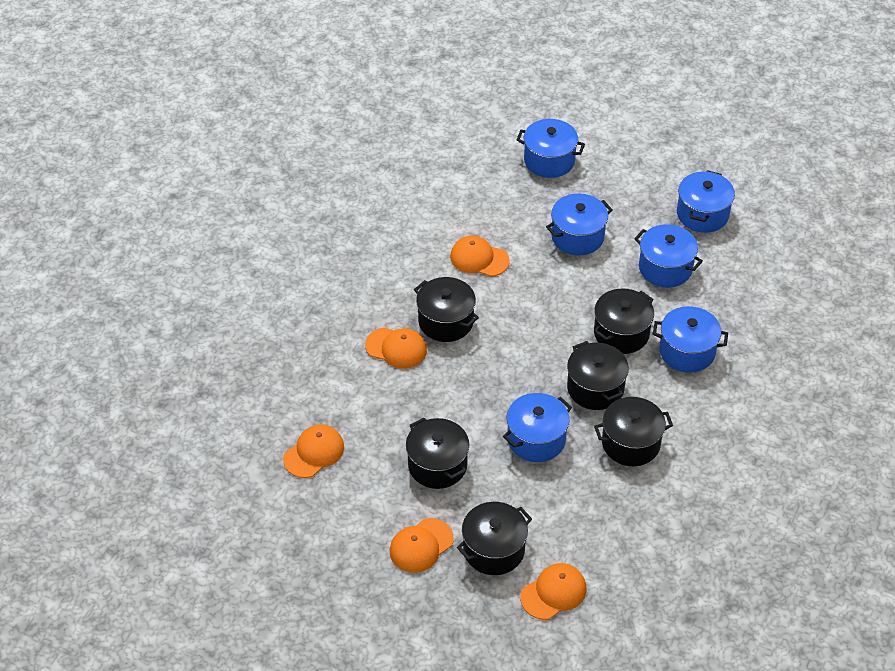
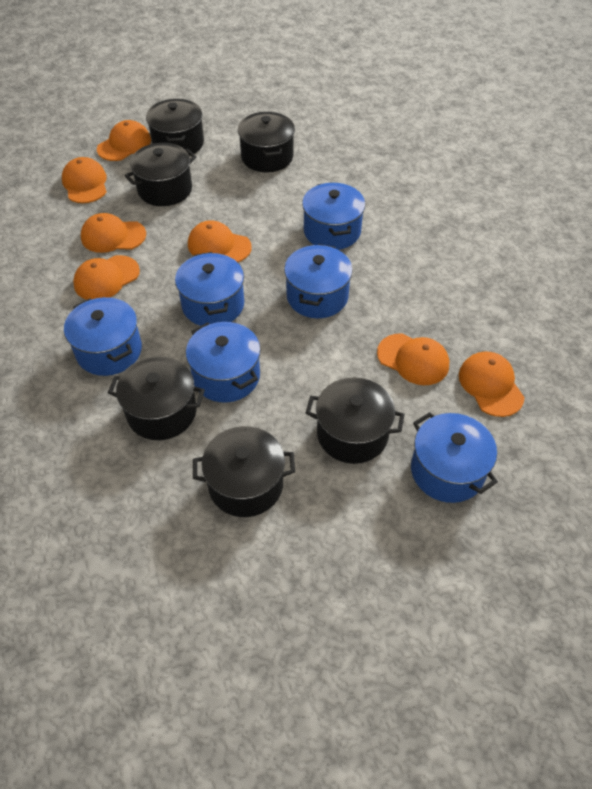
orange cap: [283,425,344,478] [365,327,427,369] [390,518,454,573] [450,236,510,277] [520,563,586,620] = 5 -> [62,157,107,203] [73,255,140,300] [81,213,146,253] [97,120,151,161] [188,220,252,262] [377,333,449,385] [459,352,525,417] = 7

